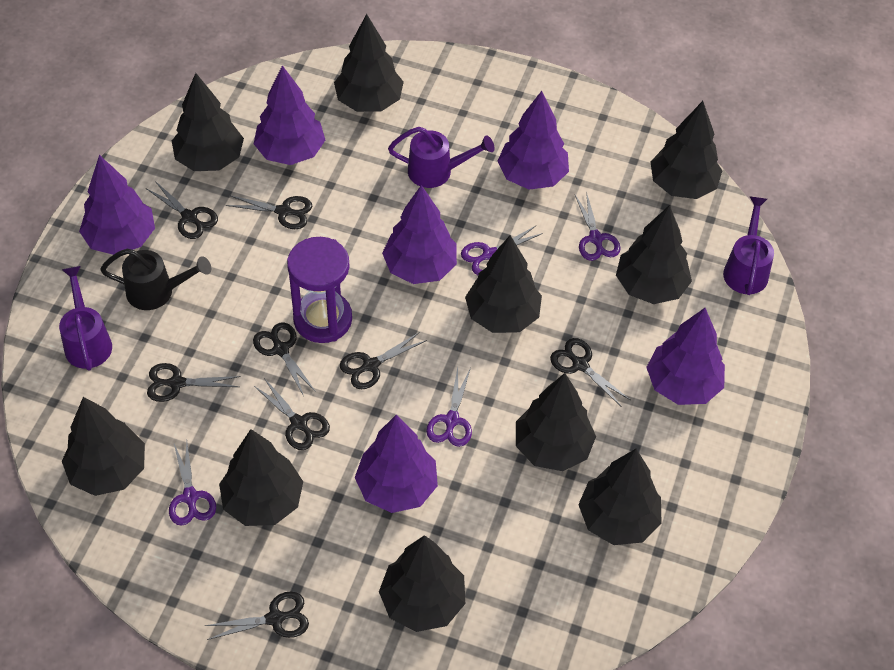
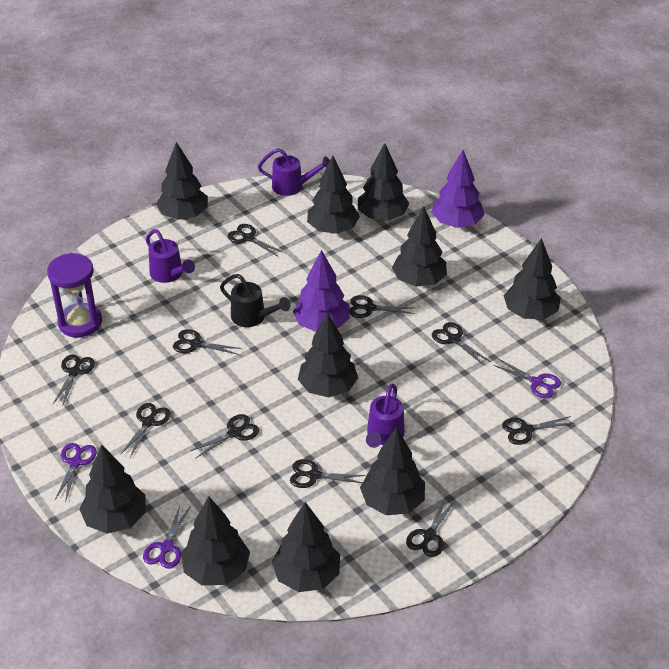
black scissors: [146,181,218,239] [147,363,241,402] [205,592,309,640] [226,195,312,229] [253,322,316,396] [254,378,330,450] [340,332,427,389] [550,338,630,407] = 8 -> [53,355,95,407] [120,403,171,458] [173,329,242,355] [189,414,259,459] [227,224,284,257] [290,459,366,488] [349,295,416,318] [406,496,456,557] [432,322,491,366] [502,416,574,445] = 10
purple scissors: [169,442,216,525] [426,367,472,447] [461,226,543,275] [575,191,621,261] = 4 -> [55,443,97,503] [143,506,190,569] [493,359,561,398] = 3
purple tree: [79,155,155,255] [254,65,325,165] [355,415,438,513] [382,185,457,284] [498,91,569,190] [646,308,725,405] = 6 -> [293,250,349,332] [432,150,484,228] = 2

